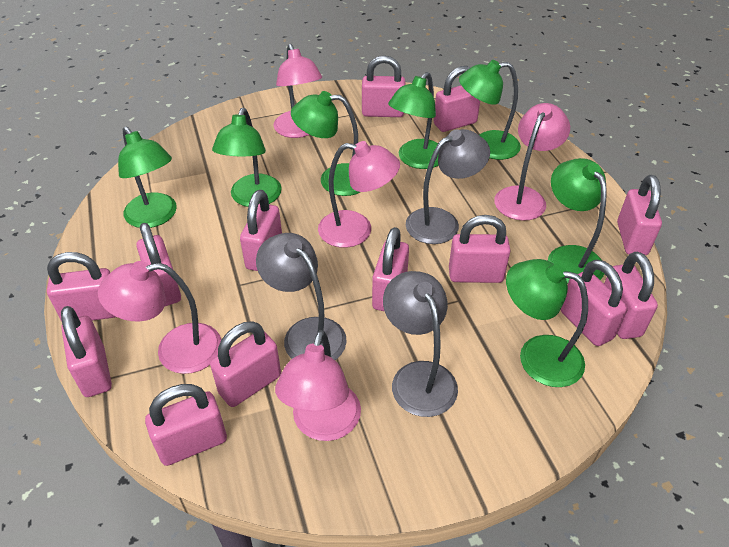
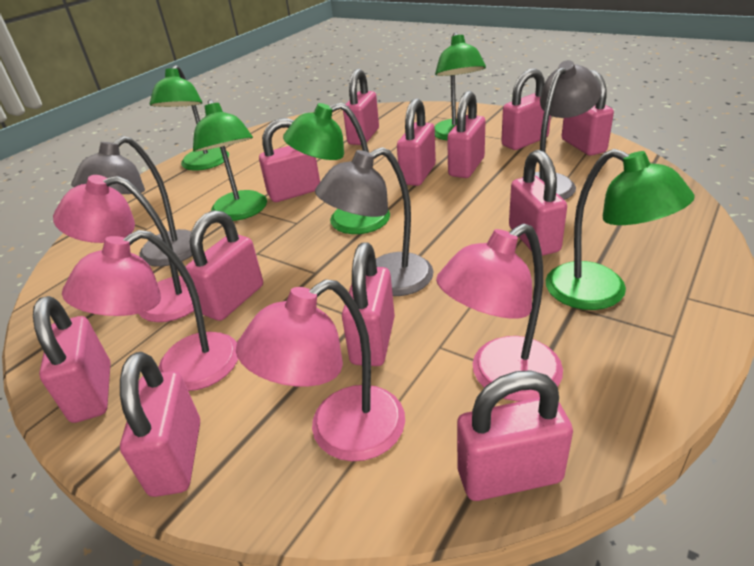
green lamp: [118,127,177,228] [212,108,282,207] [291,91,360,196] [388,72,439,169] [459,60,521,160] [506,259,588,387] [548,158,607,284] = 7 -> [150,65,229,171] [193,99,267,221] [283,103,390,234] [434,33,486,140] [546,149,695,310] = 5
pink lamp: [98,261,221,374] [273,44,322,138] [275,330,361,441] [318,141,400,248] [494,103,570,221] = 5 -> [53,175,194,322] [62,230,238,391] [236,279,405,461] [436,224,563,401] = 4
pink padlock: [47,252,116,321] [61,306,112,397] [136,223,181,306] [145,384,227,466] [210,321,281,407] [240,190,282,271] [362,55,406,117] [372,227,409,311] [434,66,480,132] [449,215,511,283] [561,259,628,346] [604,252,658,339] [617,175,662,255] = 13 -> [33,296,111,423] [120,352,200,497] [186,210,263,321] [259,118,320,202] [342,243,395,366] [343,69,379,145] [397,98,436,186] [447,91,486,178] [457,370,573,501] [501,68,551,150] [509,150,567,256] [562,70,614,156] = 12

